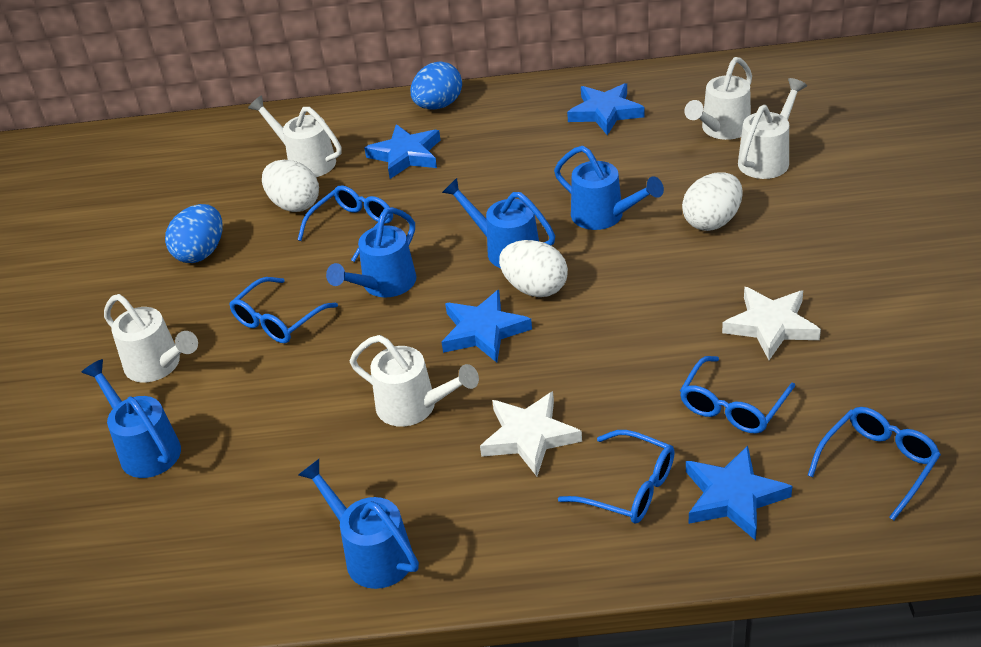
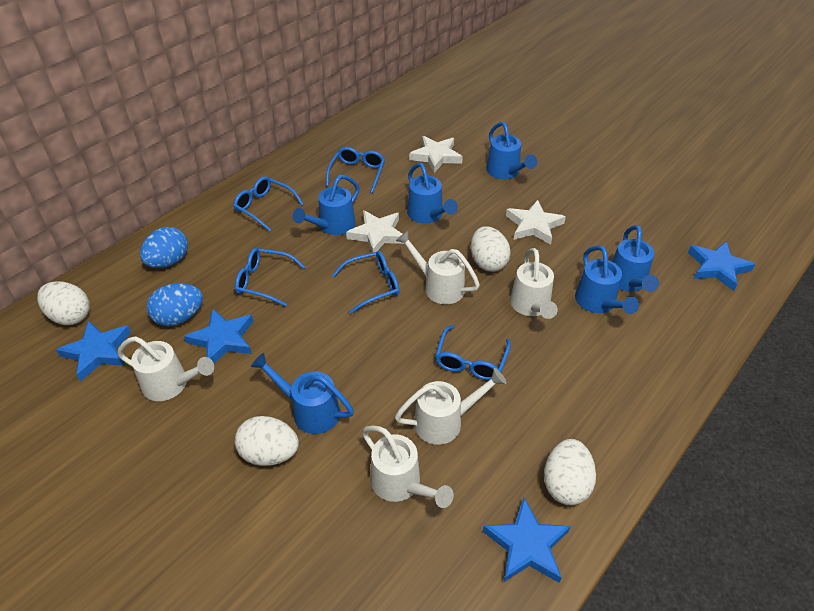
blue watering can: [81,359,181,478] [298,459,419,589] [326,207,416,297] [442,178,555,268] [554,146,664,230] = 5 -> [251,353,354,434] [293,175,360,235] [407,163,458,223] [486,122,537,179] [575,245,639,314] [612,225,659,292] = 6
white egg: [262,160,319,212] [499,240,568,297] [682,172,743,231] = 3 -> [37,281,90,325] [235,416,299,466] [471,226,511,272] [544,439,596,505] = 4
white star: [480,391,582,476] [722,287,821,360] = 2 -> [346,210,404,253] [409,136,463,173] [506,200,566,245] = 3

